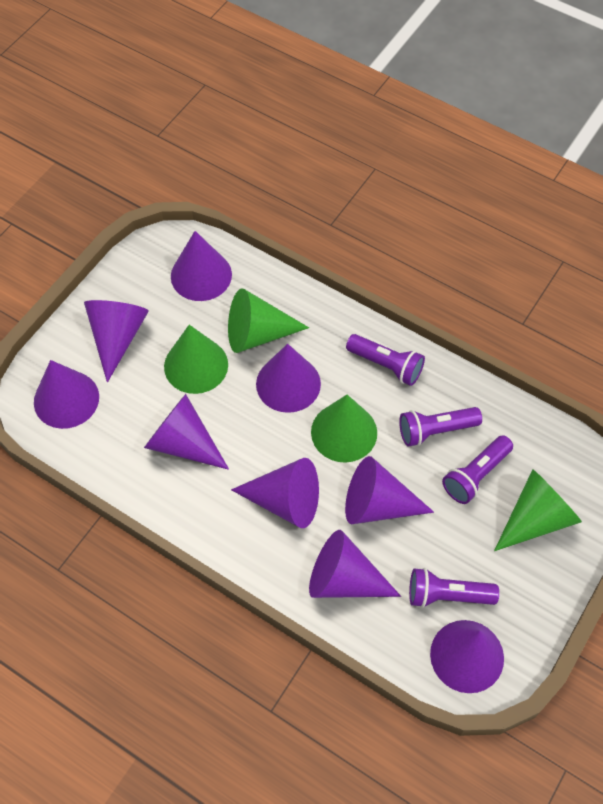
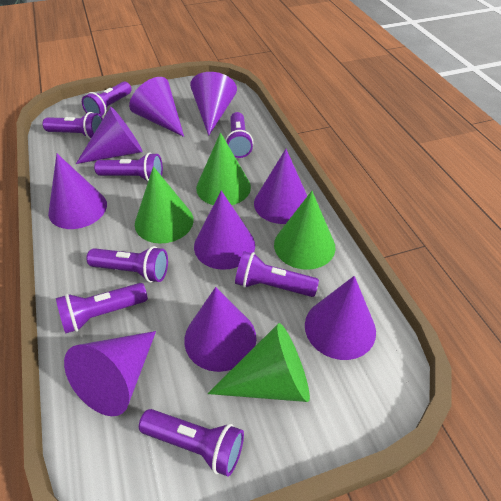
purple flashlight: [346,334,425,386] [399,407,482,447] [409,568,499,608] [442,435,513,504] = 4 -> [43,112,103,140] [56,283,148,333] [82,81,132,117] [86,246,168,282] [94,153,163,181] [139,409,244,476] [225,112,253,158] [235,251,319,297] = 8

